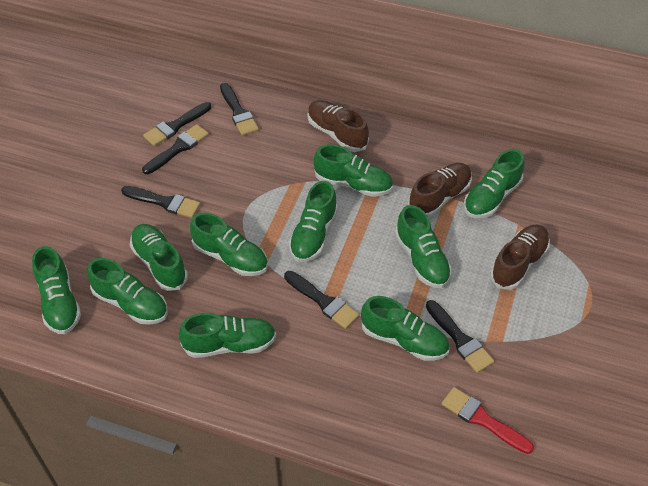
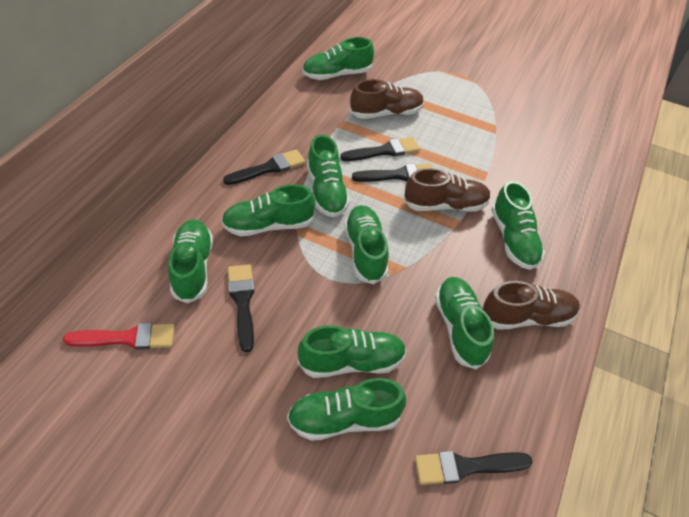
black brush: [121,186,201,218] [142,124,209,174] [143,102,211,146] [220,83,259,136] [284,271,360,329] [426,300,494,373] = 6 -> [223,149,305,185] [228,264,255,352] [340,137,420,161] [352,163,433,182] [415,451,532,485] = 5
green shoe: [32,246,81,334] [87,258,168,325] [130,224,188,291] [179,313,276,358] [190,213,268,276] [289,181,338,262] [314,144,393,197] [361,296,449,361] [395,205,452,288] [464,149,524,218] = 10 -> [168,219,213,304] [221,184,315,236] [287,378,406,441] [297,325,406,378] [302,37,374,80] [307,135,350,217] [344,205,389,284] [435,277,494,370] [491,181,545,270] = 9

